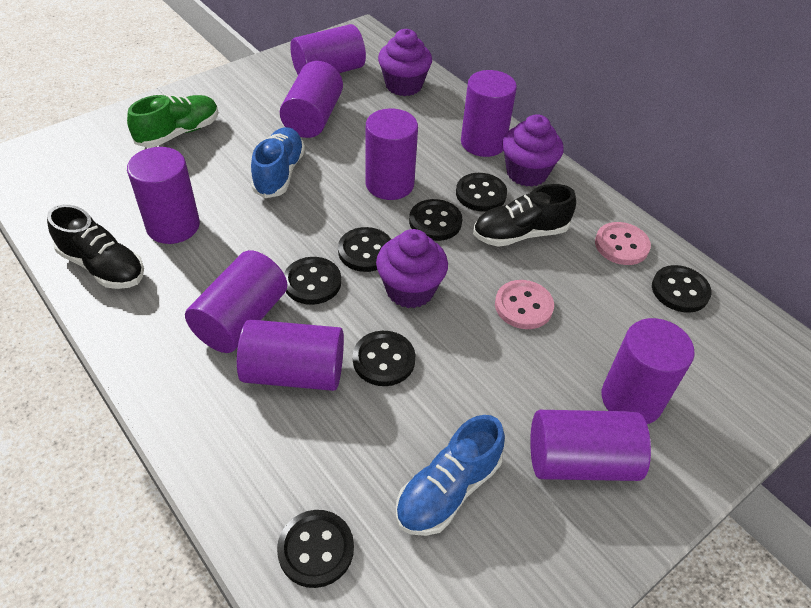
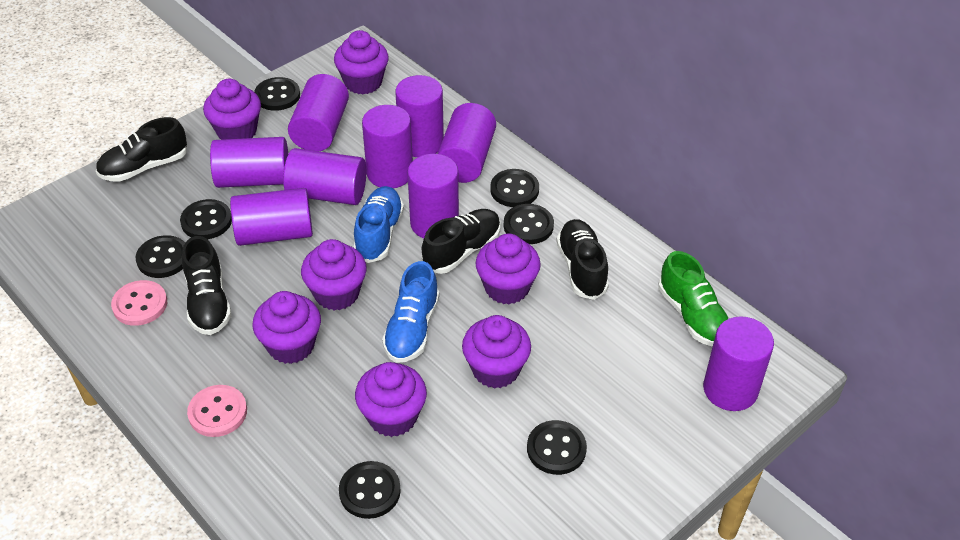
black shoe: [47,205,144,289] [473,184,576,247] = 2 -> [96,117,187,182] [182,236,231,335] [422,209,500,274] [556,219,609,300] = 4
purple cupcake: [376,229,448,308] [378,29,432,96] [502,114,563,187] = 3 -> [203,78,261,140] [252,291,321,364] [301,239,367,310] [334,30,389,94] [355,362,427,437] [462,315,531,389] [476,234,541,304] = 7

